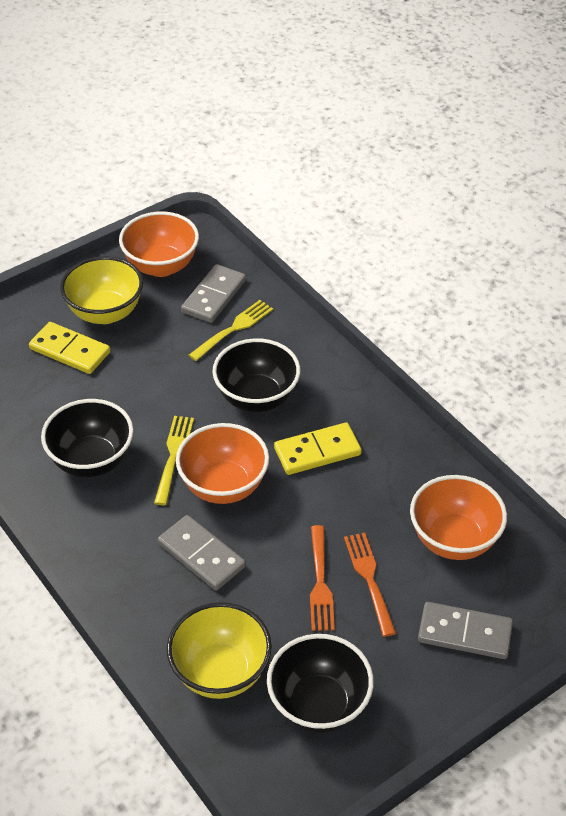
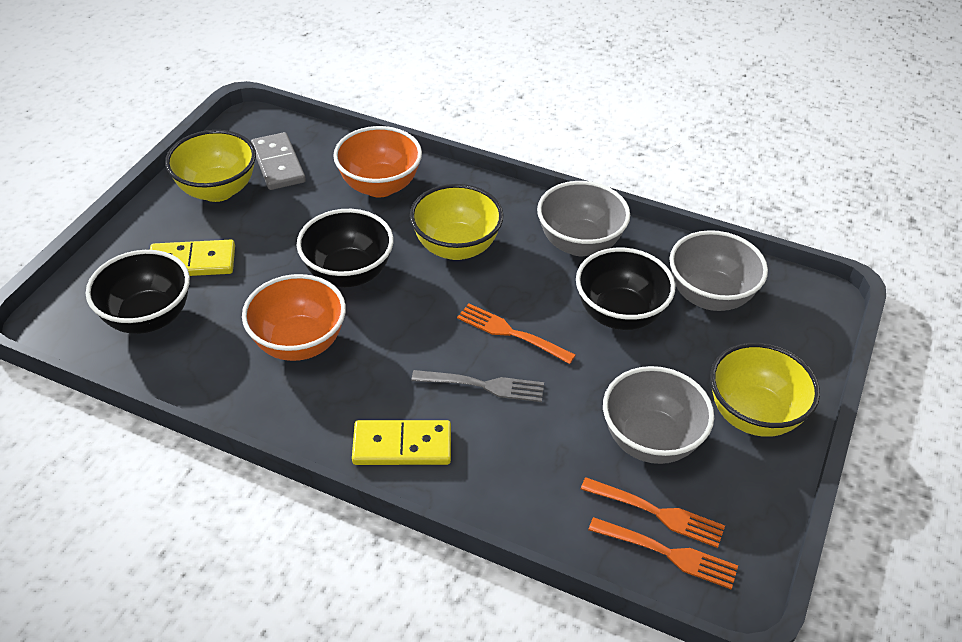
grey bowl: none = 0 -> [537,181,630,256] [603,366,714,464] [669,230,768,311] = 3
grey domino: [158,515,246,591] [181,264,246,323] [418,602,513,659] = 3 -> [251,132,306,190] = 1
grey fork: none = 0 -> [411,370,544,402] = 1
orange bowl: [119,211,199,277] [176,423,269,504] [410,475,507,560] = 3 -> [242,274,346,361] [333,126,422,198] = 2
orange fork: [310,525,335,631] [344,533,396,637] = 2 -> [457,303,576,364] [581,477,725,548] [588,517,738,590] = 3
yellow bowl: [60,256,143,324] [167,602,272,699] = 2 -> [165,130,256,202] [410,184,503,260] [710,343,820,437] = 3
yellow fork: [154,416,194,505] [189,300,273,361] = 2 -> none = 0

